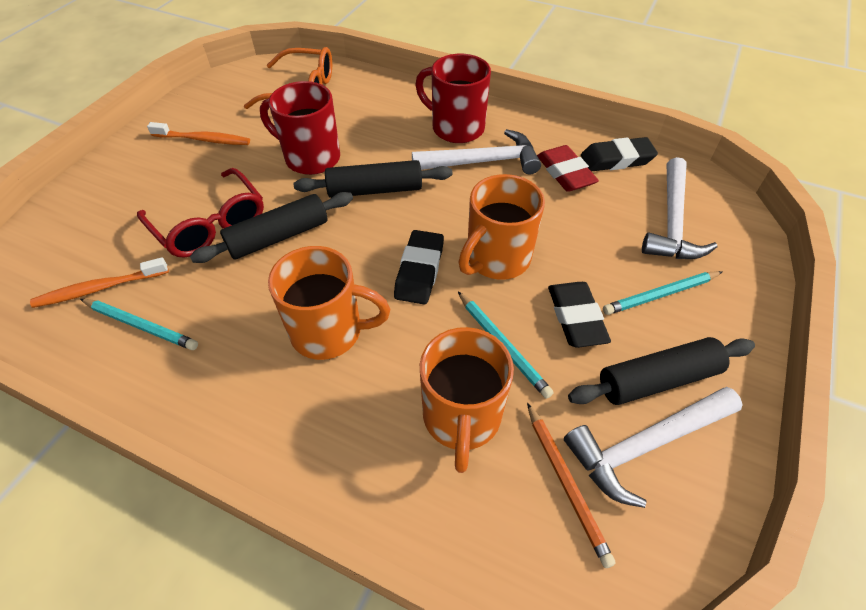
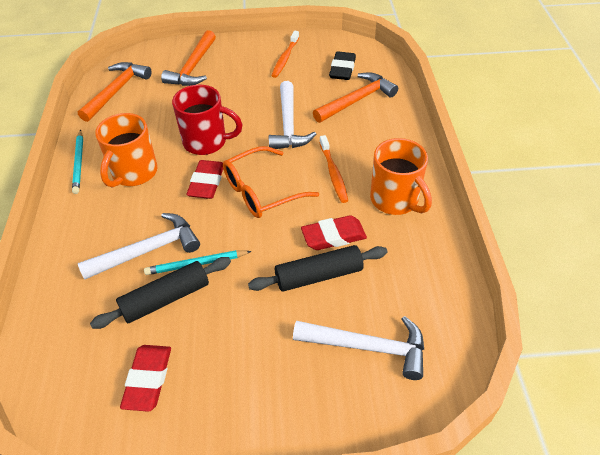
black eraser: [394,230,444,304] [548,282,611,348] [581,137,658,171] = 3 -> [329,51,356,80] = 1
black rolling pin: [190,192,353,263] [294,160,452,198] [568,337,755,405] = 3 -> [90,257,231,329] [248,245,387,292] = 2
orange hammer: none = 0 -> [78,62,152,122] [161,30,216,86] [313,72,398,123] = 3
orange mug: [268,246,390,360] [420,327,514,473] [459,174,545,280] = 3 -> [95,113,157,188] [370,138,432,215] = 2
orange pencil: [527,402,616,568] = 1 -> none = 0
red eraser: [537,145,599,192] = 1 -> [120,345,171,412] [186,160,223,199] [301,215,367,250] = 3
red glasses: [137,168,264,258] = 1 -> none = 0
red mug: [260,81,340,175] [415,54,491,143] = 2 -> [172,85,243,155] = 1
turquoise pencil: [80,299,198,350] [458,292,554,399] [603,271,723,315] = 3 -> [72,130,83,194] [144,250,252,275] = 2

